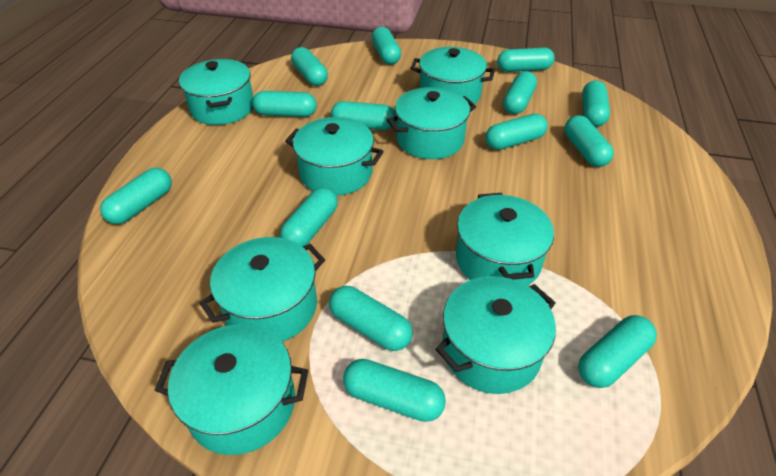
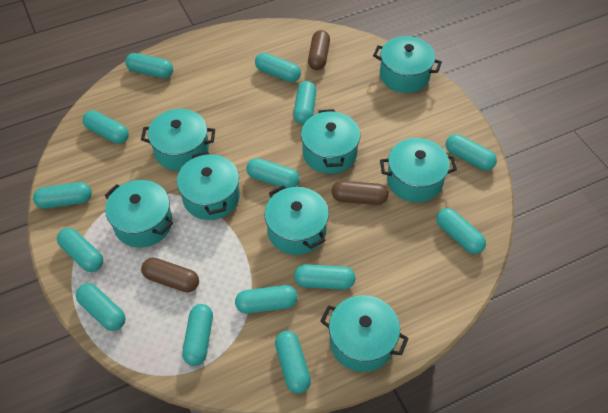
brown capsule: none = 0 -> [141,258,199,292] [308,30,330,70] [332,181,389,205] = 3

